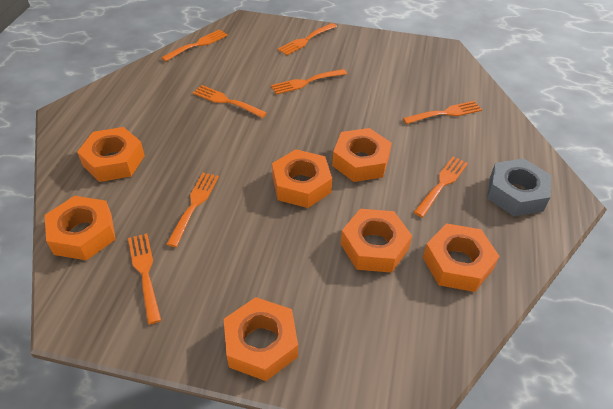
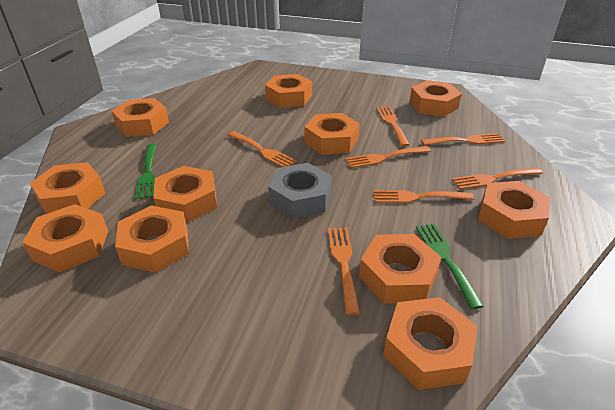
green fork: none = 0 -> [135,144,157,199] [416,224,484,309] = 2
orange fork: [128,233,161,324] [161,29,228,61] [167,173,219,247] [193,85,267,118] [271,69,347,95] [278,23,337,55] [403,101,482,124] [414,156,468,217] = 8 -> [228,131,296,167] [328,227,360,315] [345,146,431,168] [373,190,474,203] [376,106,410,147] [421,133,505,146] [452,167,543,189] = 7
orange nut: [45,196,116,260] [77,127,145,182] [224,297,298,381] [272,149,332,208] [332,128,392,182] [341,209,412,273] [423,223,500,292] = 7 -> [23,204,108,272] [30,162,105,214] [112,98,169,137] [115,205,189,273] [153,166,217,222] [265,74,312,108] [305,113,360,155] [359,234,442,304] [383,297,477,390] [409,80,462,117] [478,181,550,239] = 11

